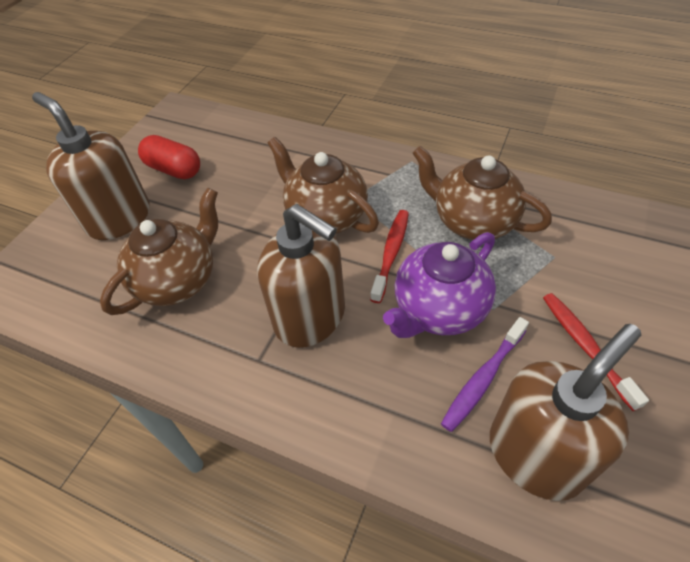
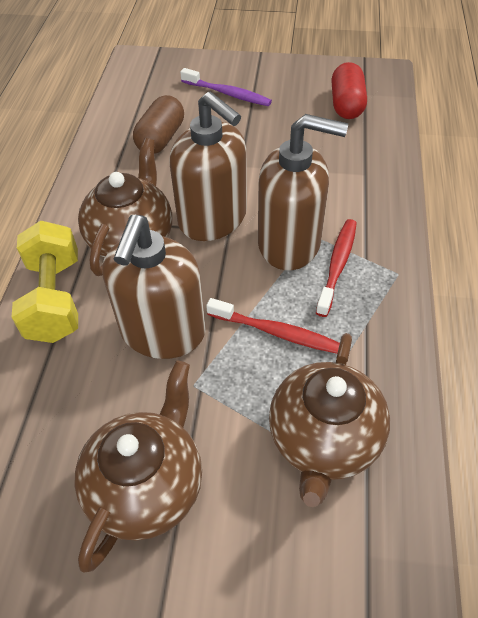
brown capsule: none = 0 -> [133,95,184,154] = 1
purple teapot: [383,232,496,338] = 1 -> none = 0
yellow dumbbell: none = 0 -> [11,221,78,343] = 1

